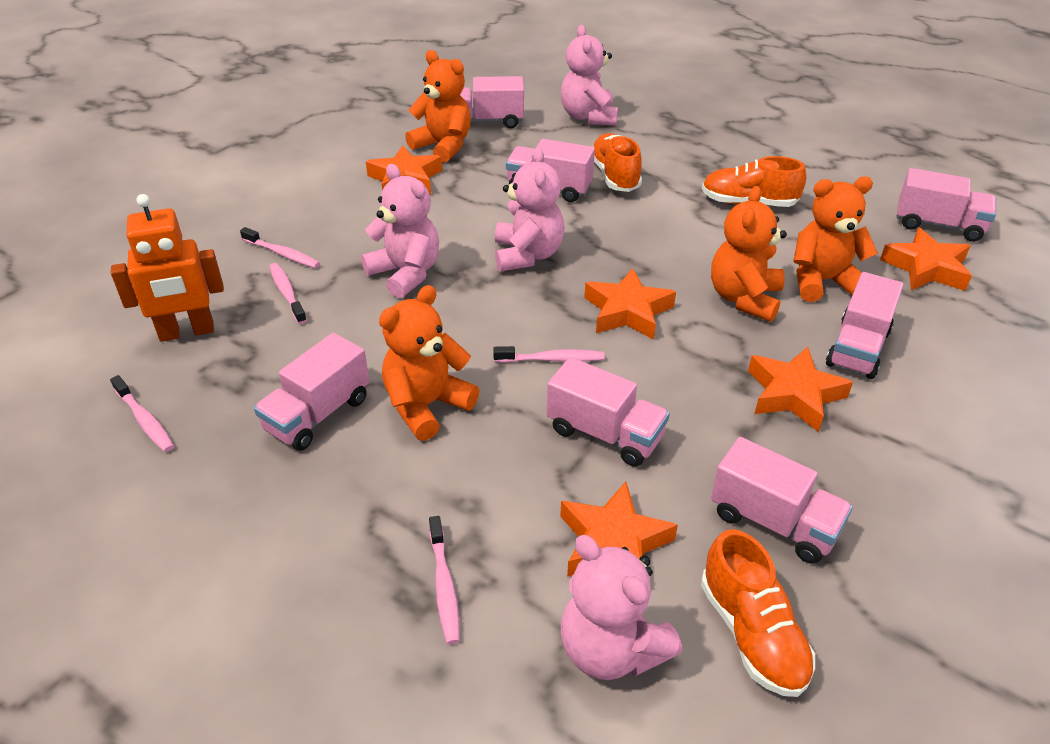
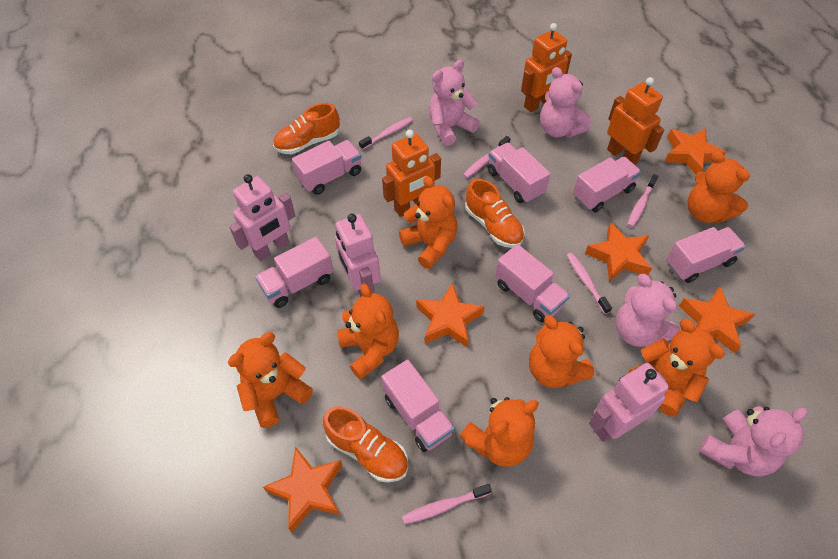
orange robot: [111,194,224,342] = 1 -> [382,130,441,217] [521,23,572,112] [607,77,664,165] = 3
orange teddy bear: [379,285,479,441] [405,50,471,163] [711,186,787,322] [793,176,878,302] = 4 -> [228,332,313,428] [337,283,399,380] [399,176,457,269] [460,397,539,467] [529,315,594,388] [629,319,725,417] [687,151,750,223] = 7
pink robot: none = 0 -> [229,174,296,261] [335,214,381,297] [589,363,669,442] = 3

